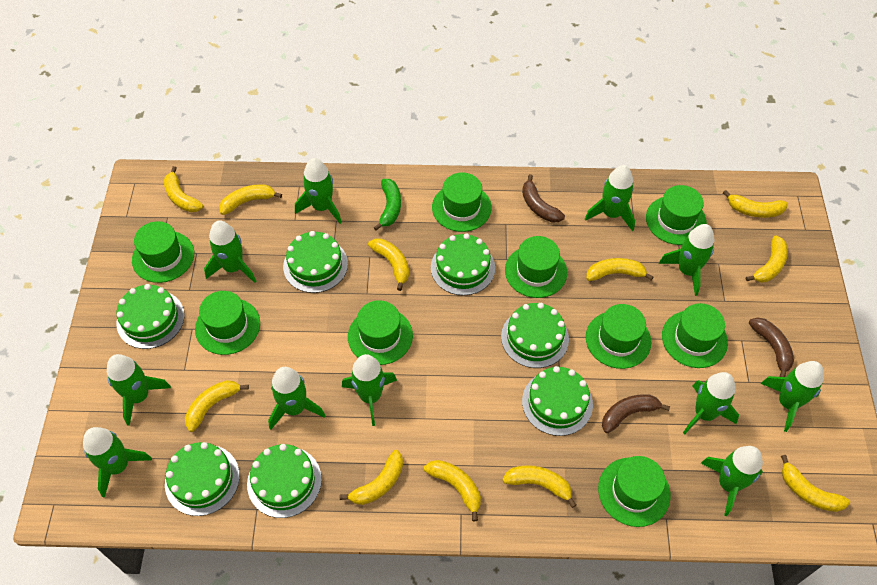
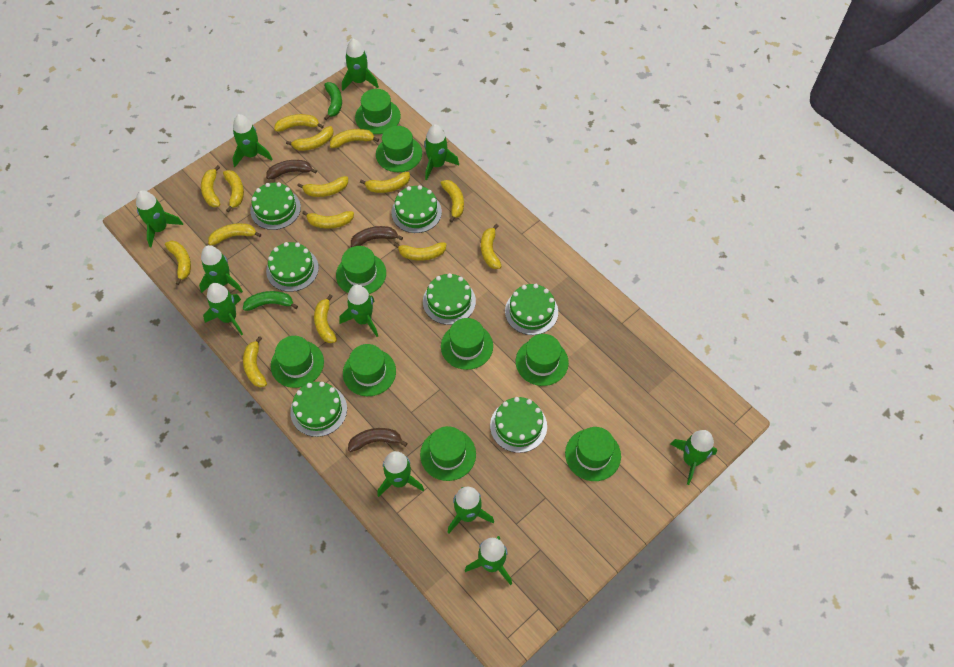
green banana: [373,179,401,231] = 1 -> [243,291,298,311] [324,82,342,120] = 2
yellow banana: [164,166,203,212] [185,380,249,432] [219,184,282,215] [340,450,403,505] [368,238,409,291] [424,460,481,521] [503,465,576,508] [586,258,653,281] [723,190,788,218] [746,236,788,283] [781,455,850,512] = 11 -> [165,241,191,285] [201,165,220,207] [208,223,261,245] [223,170,244,212] [243,336,267,387] [274,114,324,132] [286,126,334,151] [298,176,348,197] [302,211,354,228] [314,294,337,343] [330,129,379,148] [360,172,410,193] [394,242,446,261] [441,180,464,223] [481,224,502,269] = 15

